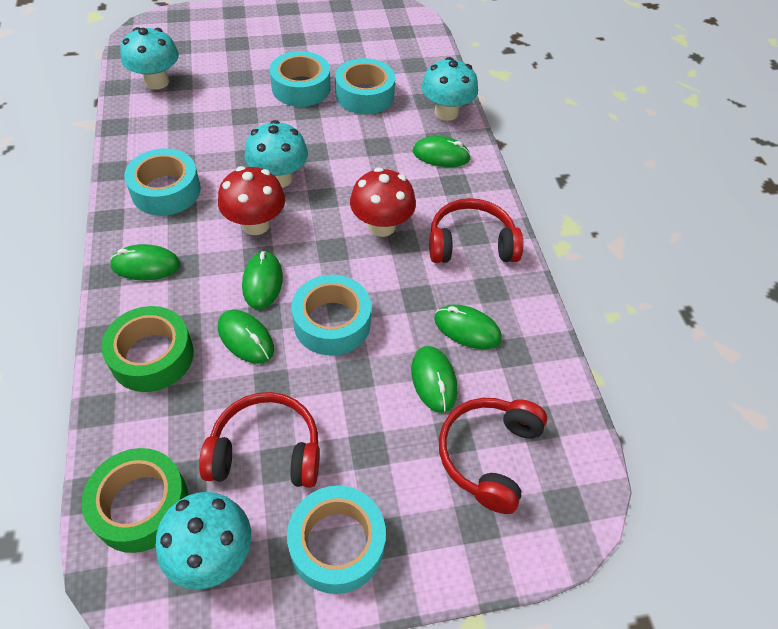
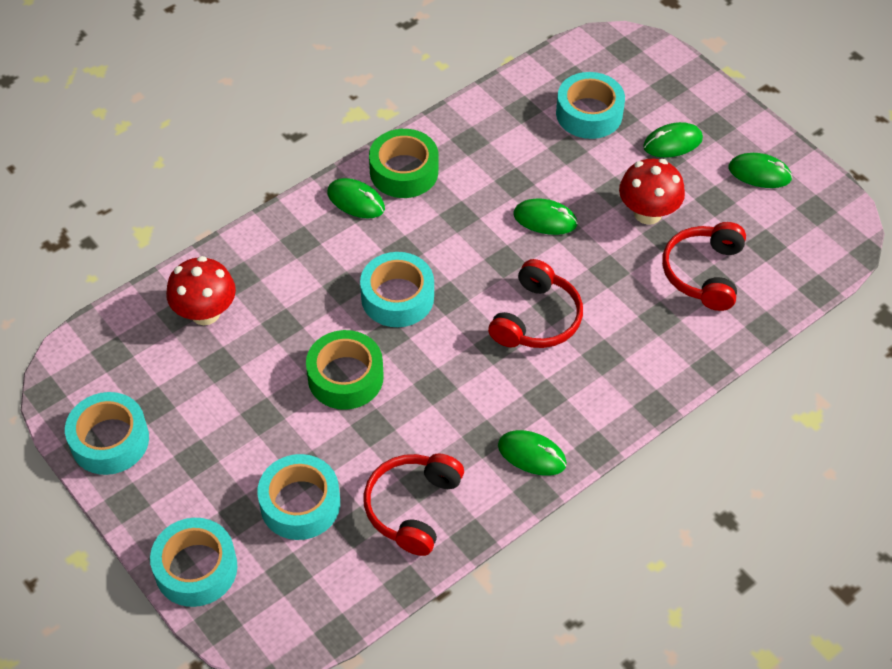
green mouse: [110,244,180,280] [218,310,274,364] [242,251,283,309] [411,346,457,413] [413,136,471,167] [434,304,502,349] = 6 -> [327,178,385,218] [498,430,567,476] [513,198,578,235] [643,122,703,157] [728,153,793,188] = 5
turquoise mushroom: [120,27,179,90] [155,492,251,589] [244,120,308,188] [422,57,478,121] = 4 -> none = 0

